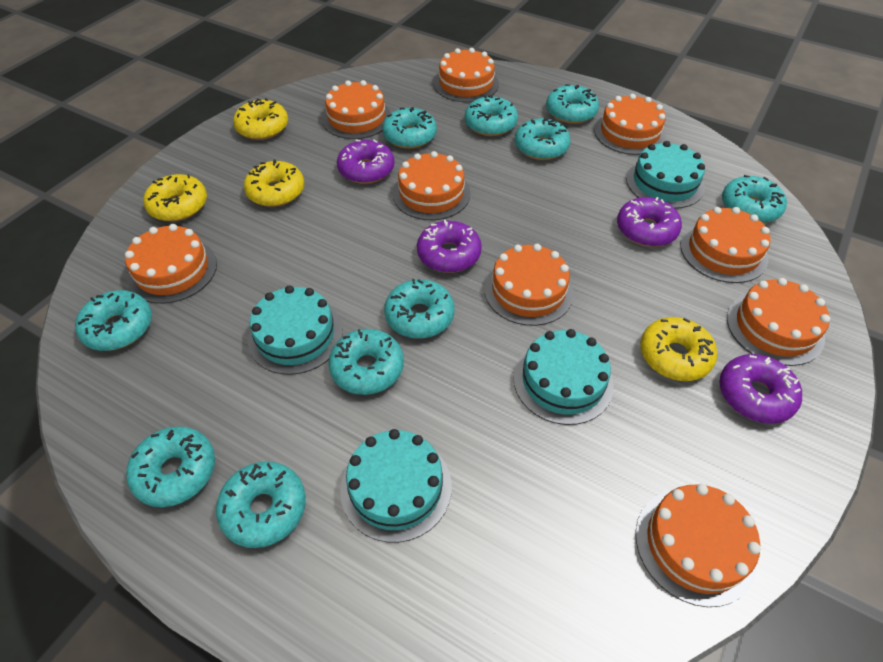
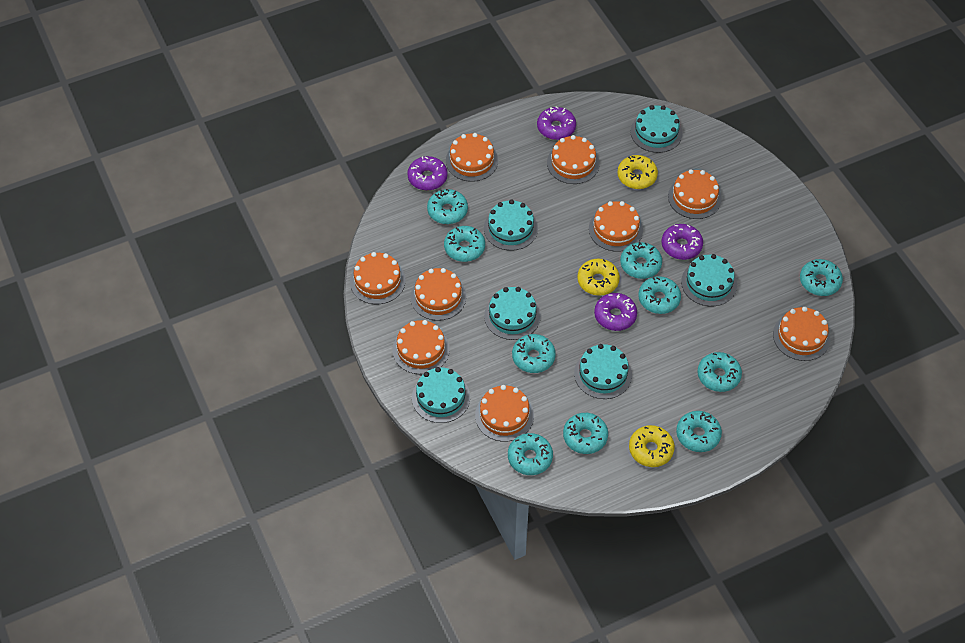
turquoise cake: [248,285,343,375] [340,429,452,543] [513,329,613,425] [626,141,705,209] = 4 -> [412,367,470,423] [484,200,538,251] [484,287,541,340] [574,344,632,399] [631,105,682,153] [681,254,737,306] = 6
yellow donut: [143,174,207,221] [233,98,288,140] [244,159,304,207] [640,317,717,381] = 4 -> [577,259,620,296] [617,155,658,189] [629,425,675,467] = 3

